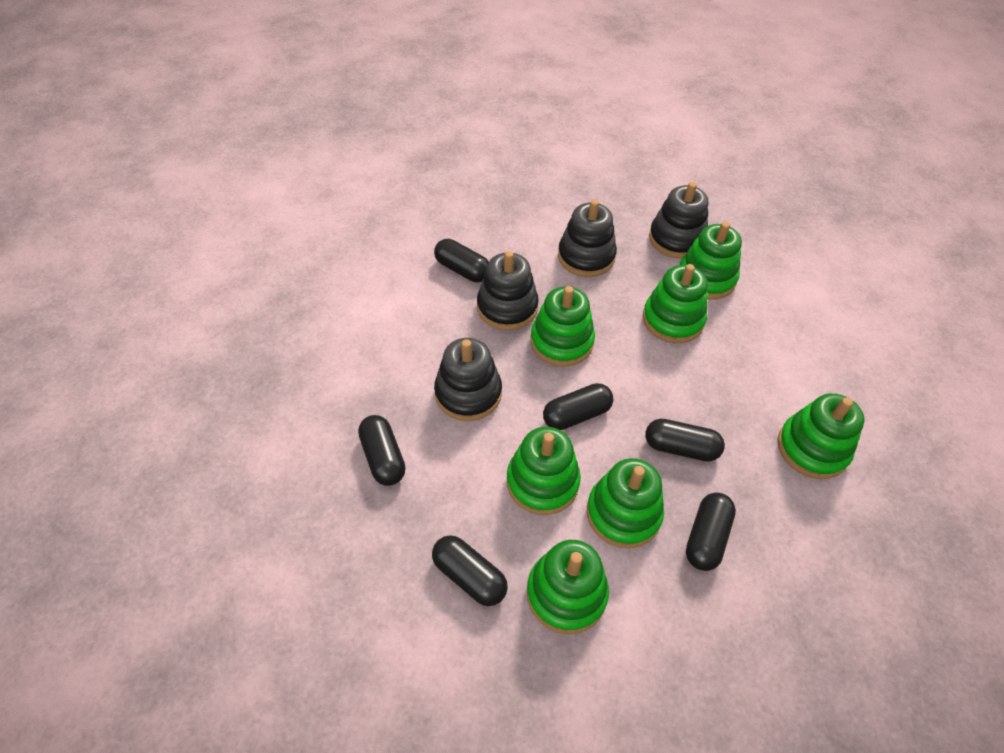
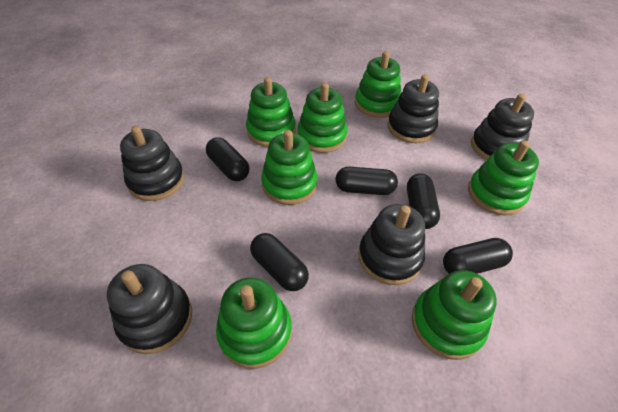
black capsule: [358,415,406,486] [432,535,508,606] [434,239,489,282] [543,383,613,430] [645,419,725,461] [686,492,736,571] = 6 -> [206,137,250,181] [250,233,309,291] [335,167,398,195] [407,173,440,229] [443,238,513,274] = 5
black stacking toy: [434,338,502,421] [477,251,539,330] [558,200,617,277] [649,182,708,258] = 4 -> [107,264,192,354] [120,126,184,201] [358,204,425,285] [387,74,439,143] [471,94,534,160] = 5

